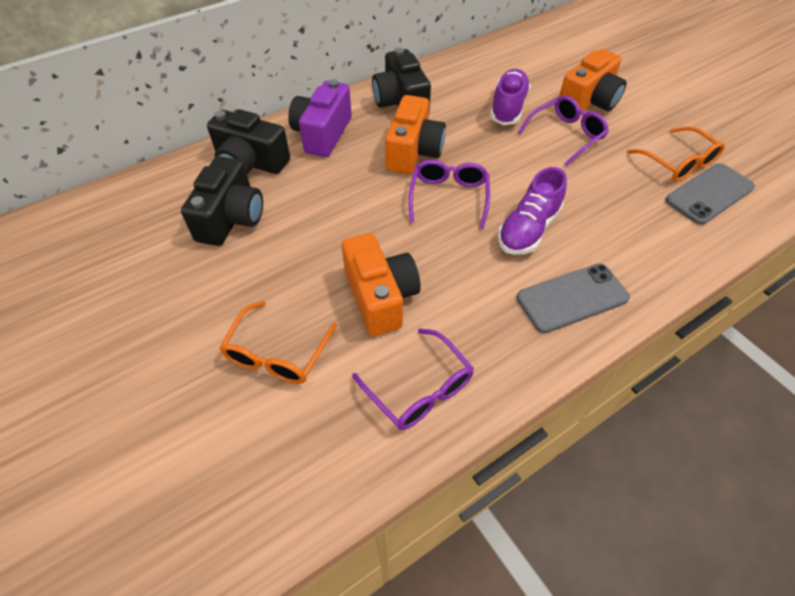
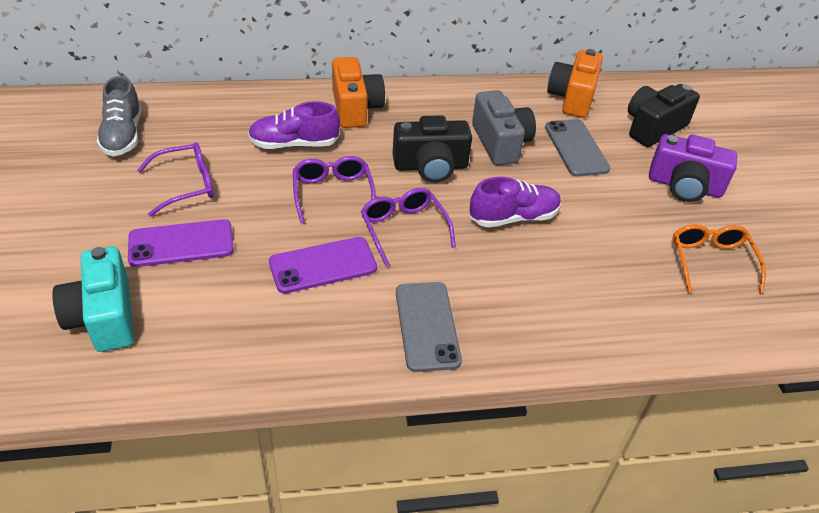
black camera: [181,156,263,246] [207,109,290,174] [372,48,431,112] = 3 -> [393,115,472,183] [628,84,700,147] = 2
grey camera: none = 0 -> [472,90,536,165] = 1
grey shoe: none = 0 -> [97,76,142,156] = 1
orange camera: [342,233,421,336] [385,95,446,174] [559,49,627,111] = 3 -> [332,57,385,128] [547,49,603,118] = 2
orange glasses: [219,301,337,384] [627,126,725,182] = 2 -> [672,224,766,294] = 1
purple phone: none = 0 -> [128,219,234,267] [269,237,377,294] = 2
turquoise camera: none = 0 -> [52,246,134,352] = 1

